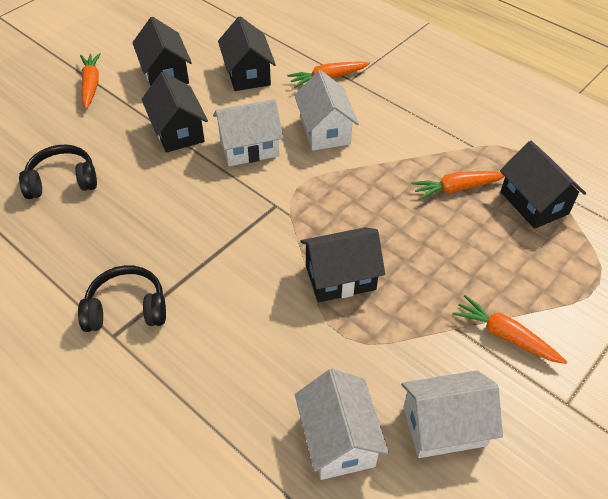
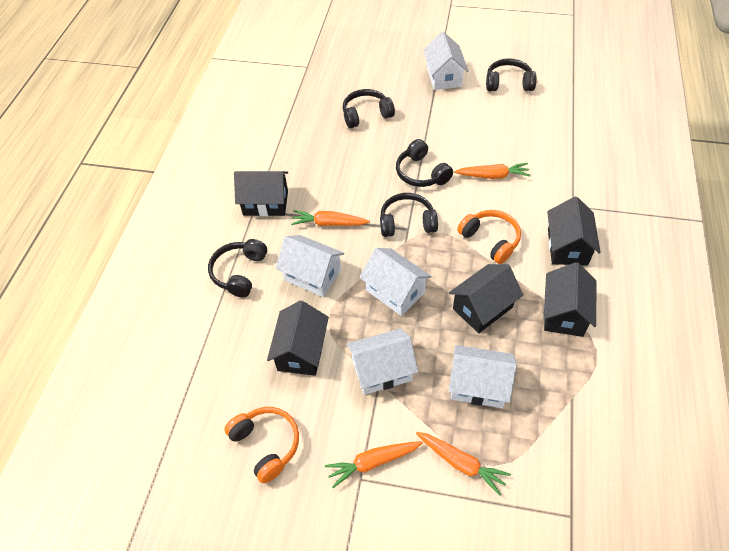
black headphones: [19,145,97,199] [78,265,166,332] = 2 -> [208,239,267,297] [343,89,395,128] [380,193,438,237] [396,139,453,187] [486,58,537,91] = 5
orange headphones: none = 0 -> [224,407,299,483] [457,210,521,264] = 2
white house: [213,99,283,166] [294,70,359,151] [295,369,389,480] [401,370,503,458] = 4 -> [276,235,344,297] [347,328,418,395] [360,248,432,316] [423,32,468,90] [449,345,517,408] = 5

